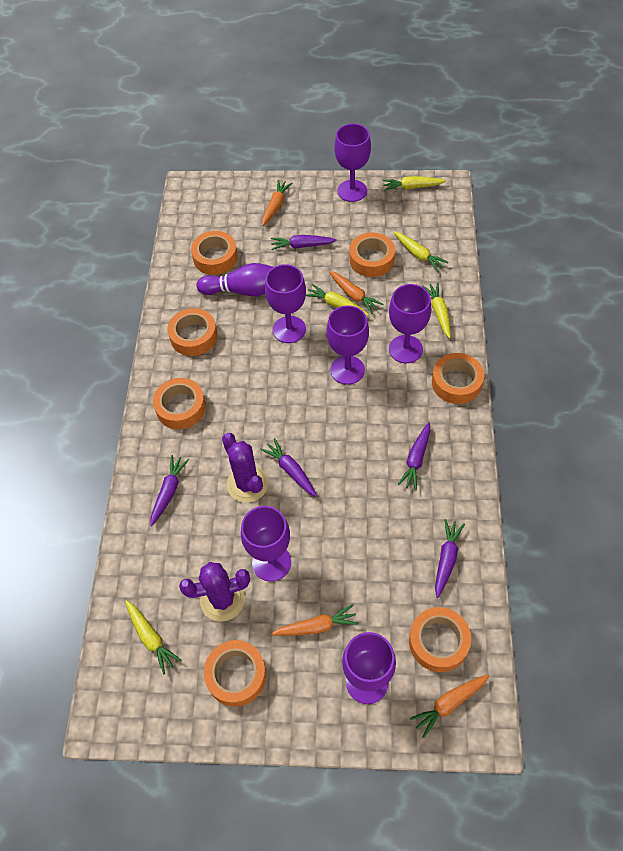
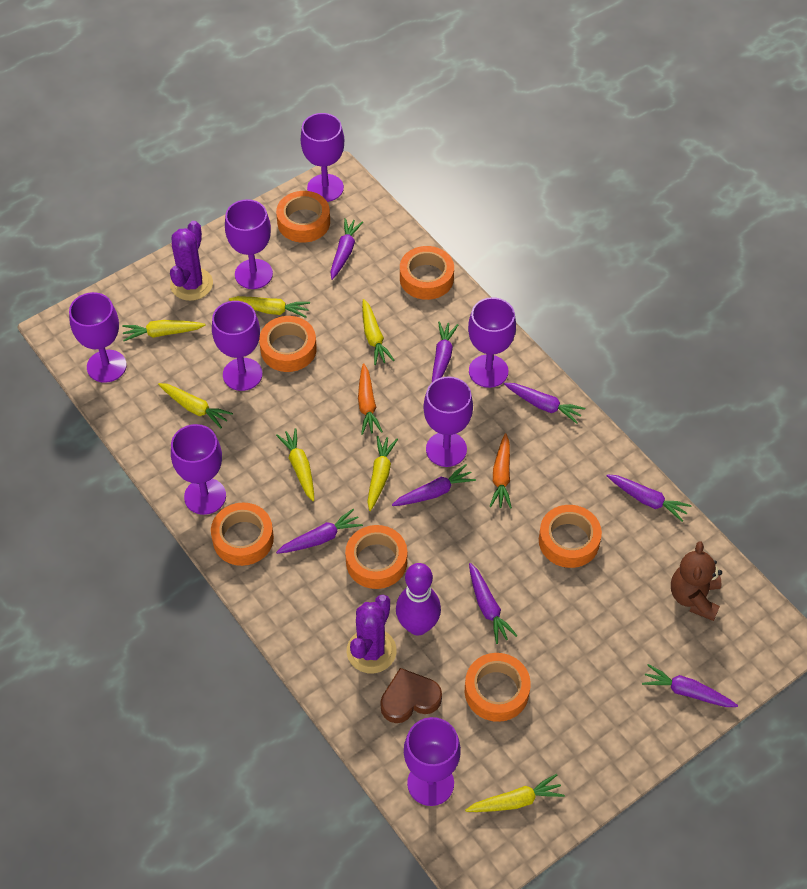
brown heart: none = 0 -> [380,668,442,723] = 1
brown teddy bear: none = 0 -> [671,541,722,621] = 1
orange carrot: [262,180,292,226] [271,604,359,636] [329,271,383,314] [410,675,489,738] = 4 -> [358,364,383,435] [489,433,512,509] = 2
purple carrot: [150,455,189,526] [260,438,317,497] [271,235,337,250] [397,422,431,490] [435,519,465,598] = 5 -> [276,509,363,554] [331,218,363,280] [392,464,476,506] [432,322,458,382] [469,563,517,644] [504,383,585,424] [607,474,691,522] [642,664,738,707] = 8
purple goblet: [241,506,291,582] [265,264,306,343] [326,306,369,385] [334,124,371,202] [342,632,396,704] [389,284,431,363] = 6 -> [69,292,127,383] [171,424,226,515] [212,301,263,391] [225,199,273,289] [301,113,344,202] [404,717,461,806] [423,376,473,467] [468,297,516,388] = 8
yellow carrot: [125,600,182,675] [306,284,369,316] [382,176,446,191] [393,231,449,272] [422,282,451,339] = 5 -> [122,320,206,341] [158,383,233,428] [229,296,310,318] [276,428,314,501] [362,299,394,365] [367,436,398,511] [465,774,565,812] = 7

